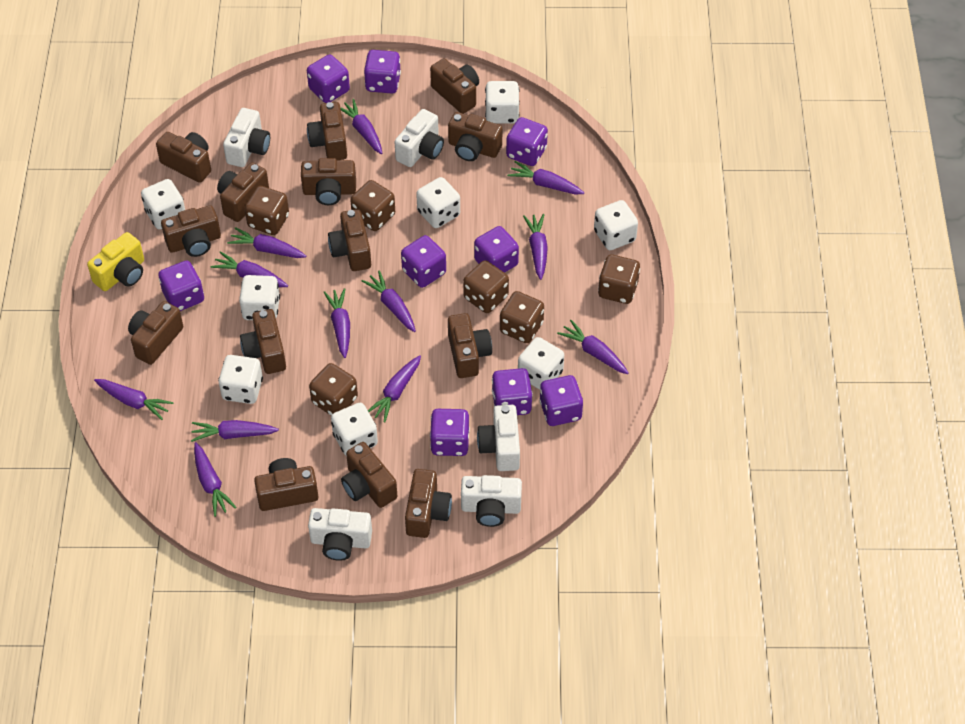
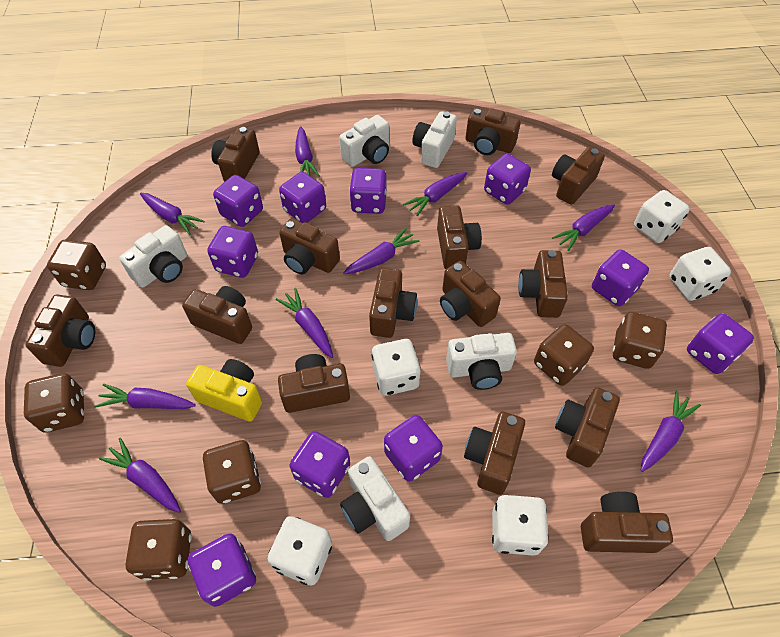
purple carrot: [94,379,173,420] [191,420,279,442] [194,442,237,517] [210,251,288,287] [227,227,306,258] [324,288,350,358] [340,99,382,154] [362,271,416,332] [368,355,421,422] [507,161,584,194] [523,214,548,280] [557,320,629,374] = 12 -> [94,384,196,409] [99,438,181,513] [140,193,205,235] [276,288,333,358] [295,126,320,177] [343,228,419,274] [403,172,467,216] [552,204,615,251] [641,390,701,472] = 9
purple dice: [158,260,204,311] [307,54,350,103] [364,50,401,93] [401,235,446,288] [430,409,470,456] [474,226,519,273] [492,368,533,415] [506,117,548,166] [539,375,583,426] = 9 -> [188,533,256,607] [207,226,258,278] [213,175,263,227] [279,172,326,223] [289,431,350,498] [349,168,387,214] [384,415,443,482] [484,153,531,205] [592,249,649,306] [687,313,754,374] = 10
white dice: [141,179,185,230] [218,355,263,404] [239,275,280,320] [331,403,378,455] [416,177,460,228] [485,81,519,124] [518,337,564,390] [594,200,638,250] = 8 -> [268,516,332,585] [372,339,421,396] [492,495,549,556] [634,190,690,243] [669,247,731,301] = 5

